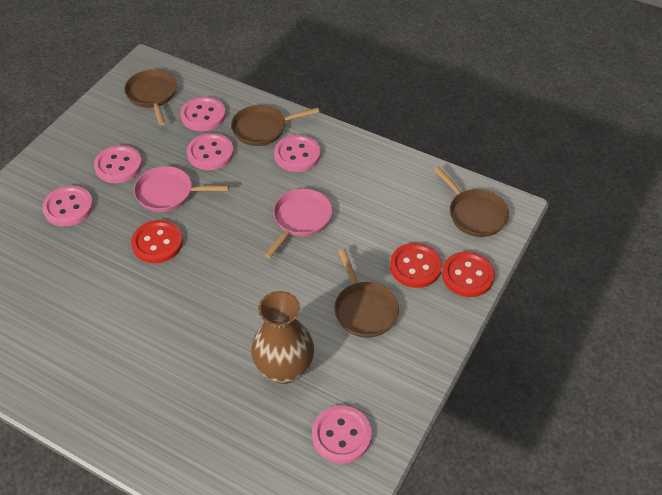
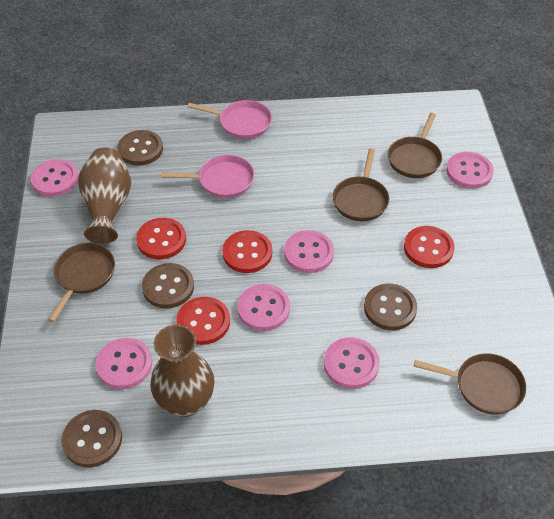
brown button: none = 0 -> [62,410,122,468] [118,130,163,166] [142,263,194,308] [364,283,417,330] = 4
brown vase: [251,291,314,384] = 1 -> [78,148,131,243] [150,324,215,417] = 2
red button: [131,220,183,263] [390,243,442,288] [442,251,495,297] = 3 -> [136,218,186,259] [177,297,230,345] [222,230,272,273] [404,226,455,268] = 4

